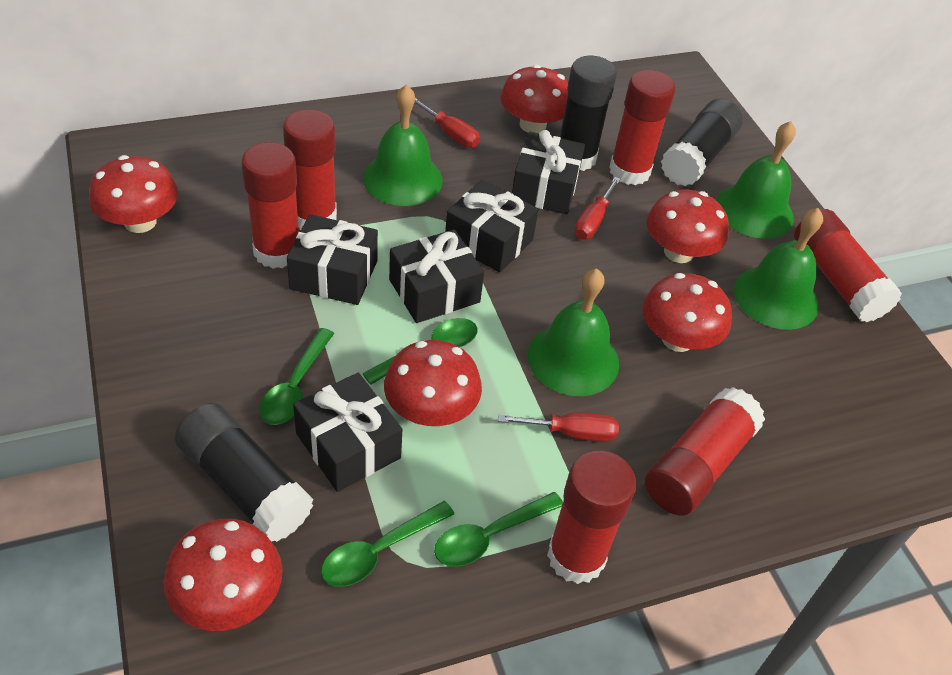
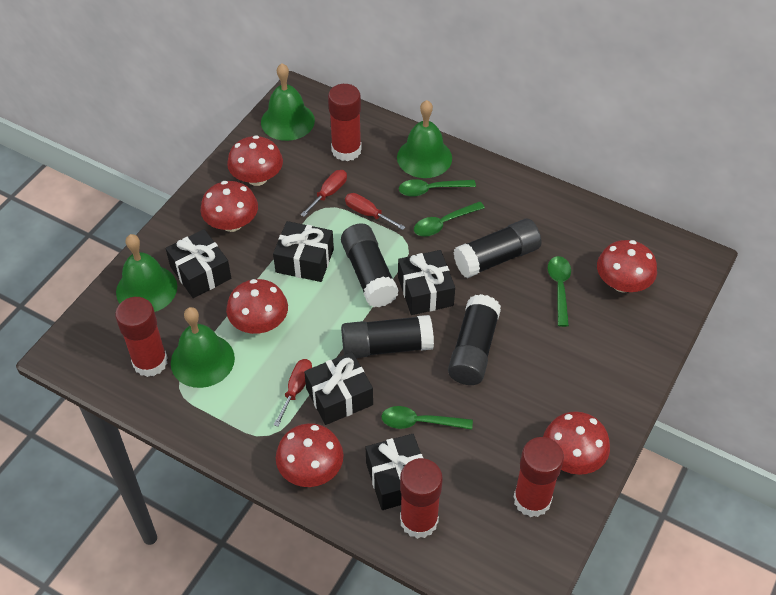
black glue stick: [175,403,313,542] [560,56,617,171] [661,99,743,186] = 3 -> [341,223,399,307] [341,315,434,358] [448,294,501,385] [454,219,542,278] = 4
red glue stick: [241,142,299,269] [283,109,337,230] [547,451,636,584] [609,70,676,185] [645,387,765,516] [794,209,902,322] = 6 -> [115,297,168,377] [328,84,362,161] [400,458,443,539] [514,437,564,517] = 4

